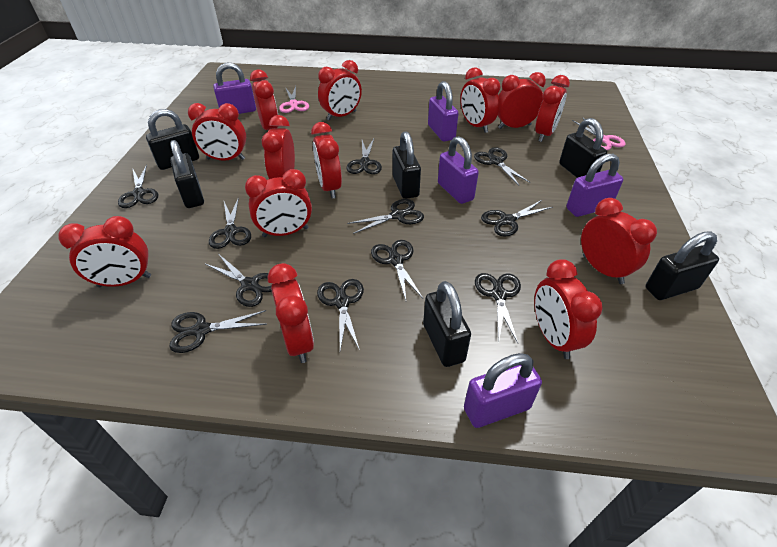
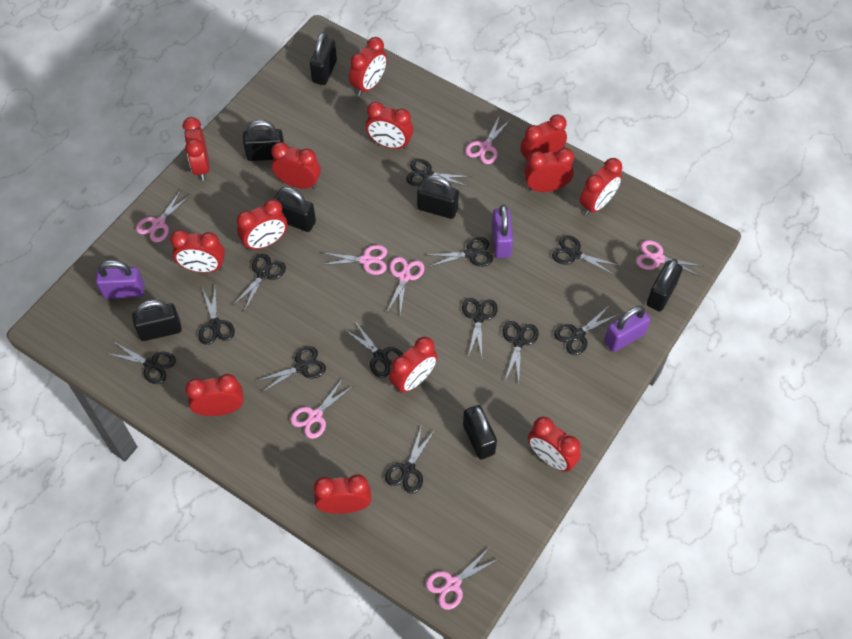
black padlock: [146,109,199,170] [170,140,204,208] [392,131,421,199] [423,281,471,367] [559,118,607,178] [646,231,719,300] = 6 -> [132,300,182,341] [243,120,284,161] [274,187,316,232] [310,32,337,85] [417,175,459,219] [463,405,497,459] [647,259,683,312] = 7
black scissors: [118,164,158,208] [170,310,266,353] [206,254,272,307] [209,197,251,249] [317,279,364,350] [347,139,382,174] [347,199,424,234] [371,240,423,300] [474,147,531,185] [475,273,521,343] [481,200,553,237] = 11 -> [106,342,176,384] [199,288,235,345] [233,254,286,312] [256,346,326,393] [344,321,403,378] [385,425,435,494] [406,159,471,187] [428,237,493,267] [462,298,498,357] [503,321,539,383] [552,235,617,275] [554,306,617,355] = 12
pink scissors: [279,86,309,113] [572,117,626,150] = 2 -> [136,190,191,242] [290,378,353,439] [321,245,387,275] [387,257,424,314] [426,548,498,610] [465,115,511,164] [636,240,702,276] = 7
purple padlock: [213,63,256,114] [428,81,459,142] [438,136,479,204] [464,353,542,428] [566,154,623,217] = 5 -> [96,260,145,299] [492,205,513,258] [604,306,651,352] = 3

